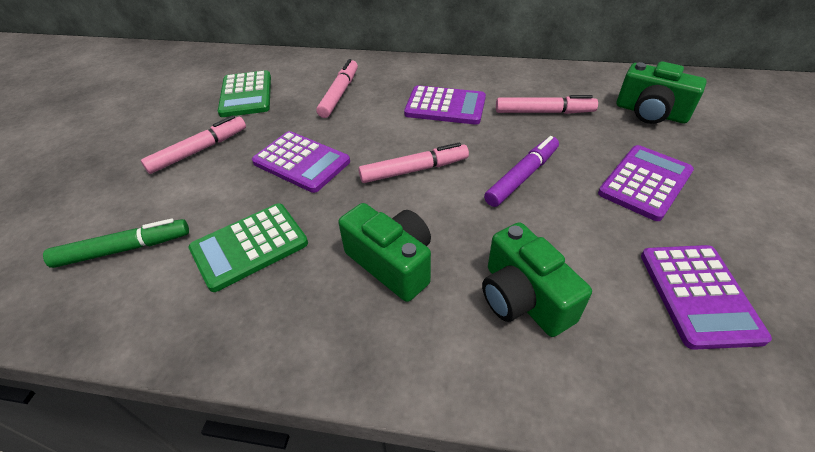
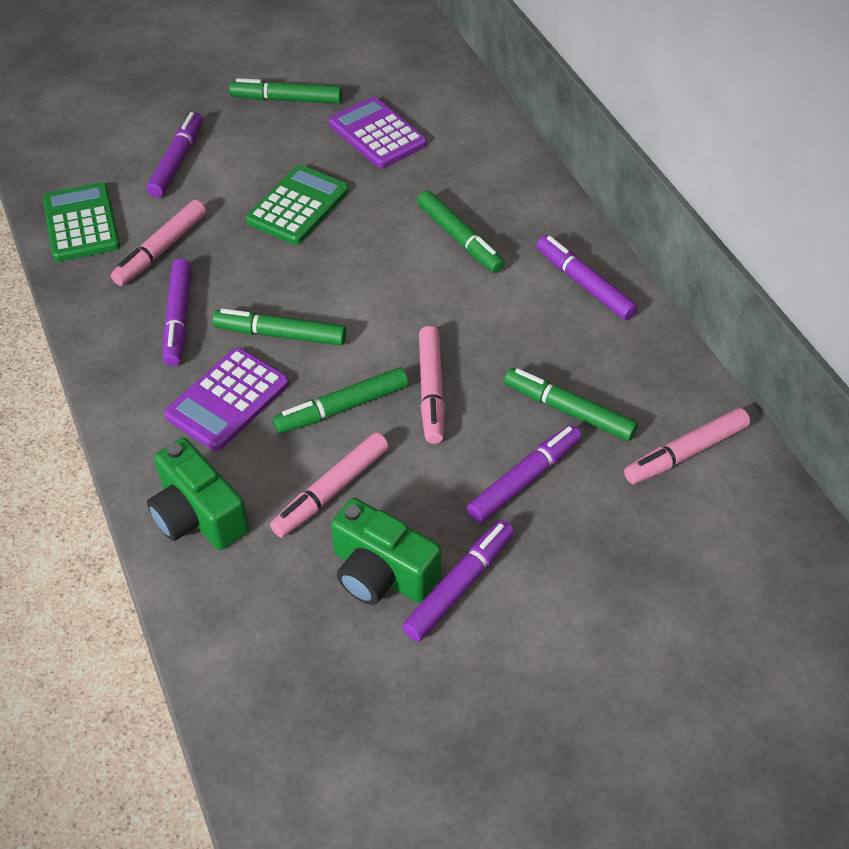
green camera: [338,203,431,302] [482,222,592,337] [617,61,707,124] = 3 -> [147,438,249,550] [331,498,441,605] = 2
green marker: [43,218,189,268] = 1 -> [212,308,346,346] [229,78,342,104] [273,367,408,434] [417,191,505,273] [504,368,638,441] = 5
purple calculator: [252,131,350,193] [404,85,486,125] [598,145,694,221] [641,245,772,350] = 4 -> [164,348,289,451] [329,97,427,168] = 2
purple marker: [484,136,559,207] = 1 -> [146,112,203,198] [163,258,192,366] [402,520,514,642] [467,424,582,523] [536,235,638,320] = 5

